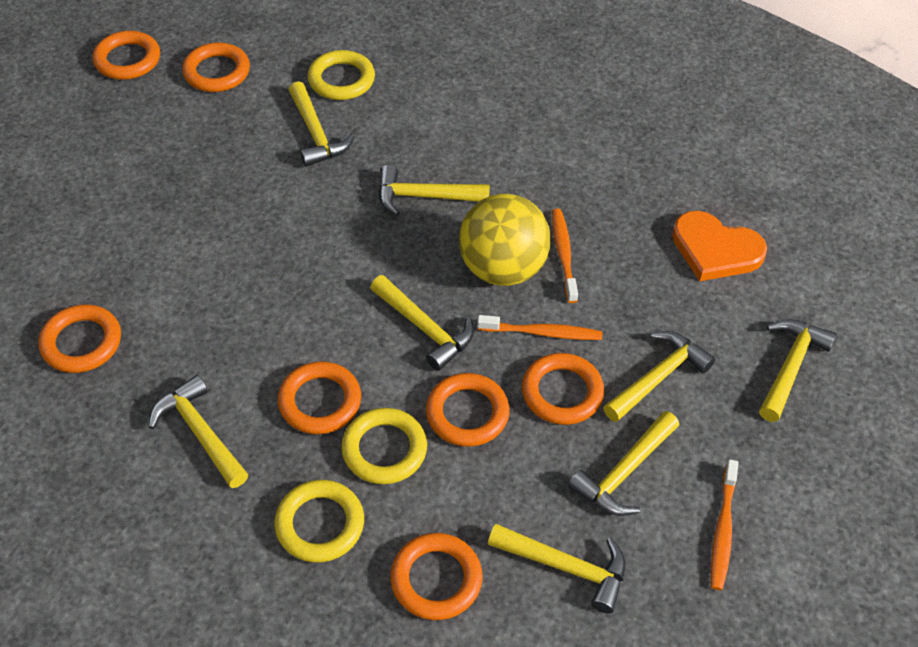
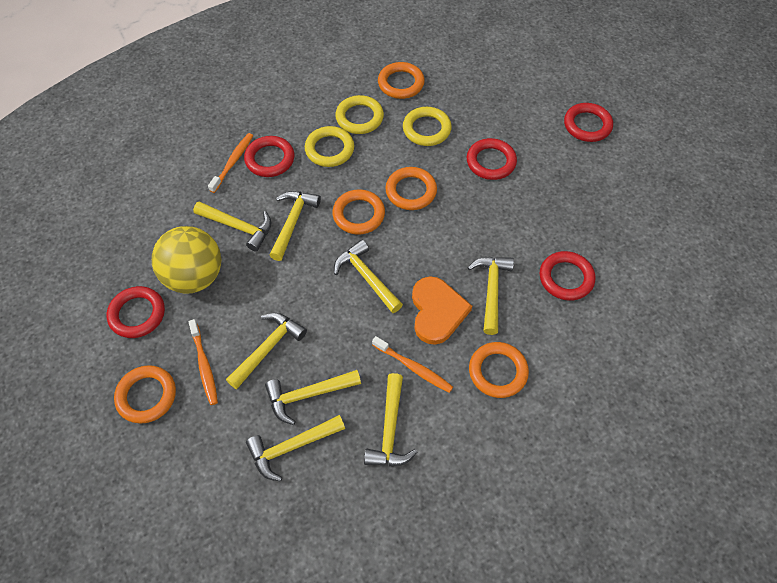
orange ring: [38,304,121,373] [93,31,160,80] [182,42,250,92] [278,361,361,434] [390,533,483,620] [426,373,510,447] [522,353,604,425] = 7 -> [114,365,176,423] [332,190,385,235] [378,62,425,99] [385,167,437,210] [469,342,529,398] = 5
red ring: none = 0 -> [107,286,165,338] [244,136,294,177] [467,138,517,180] [540,251,595,301] [564,103,613,142] = 5

